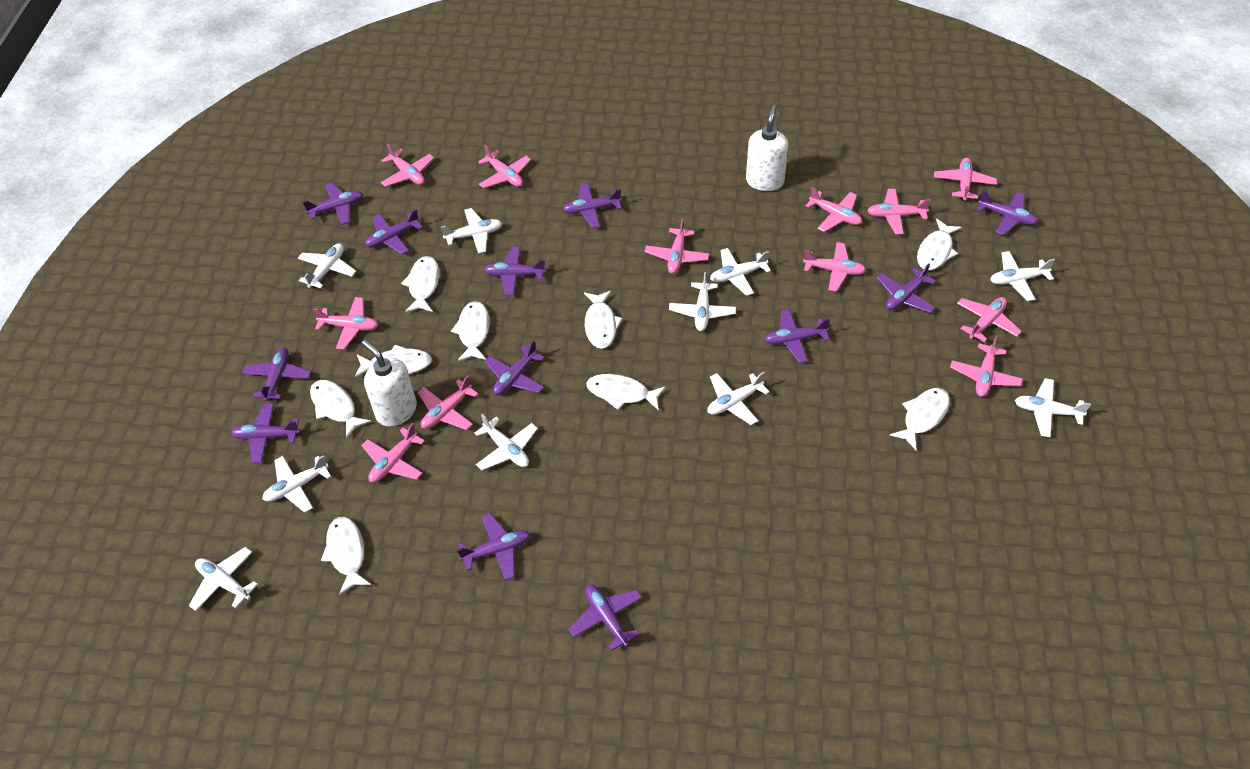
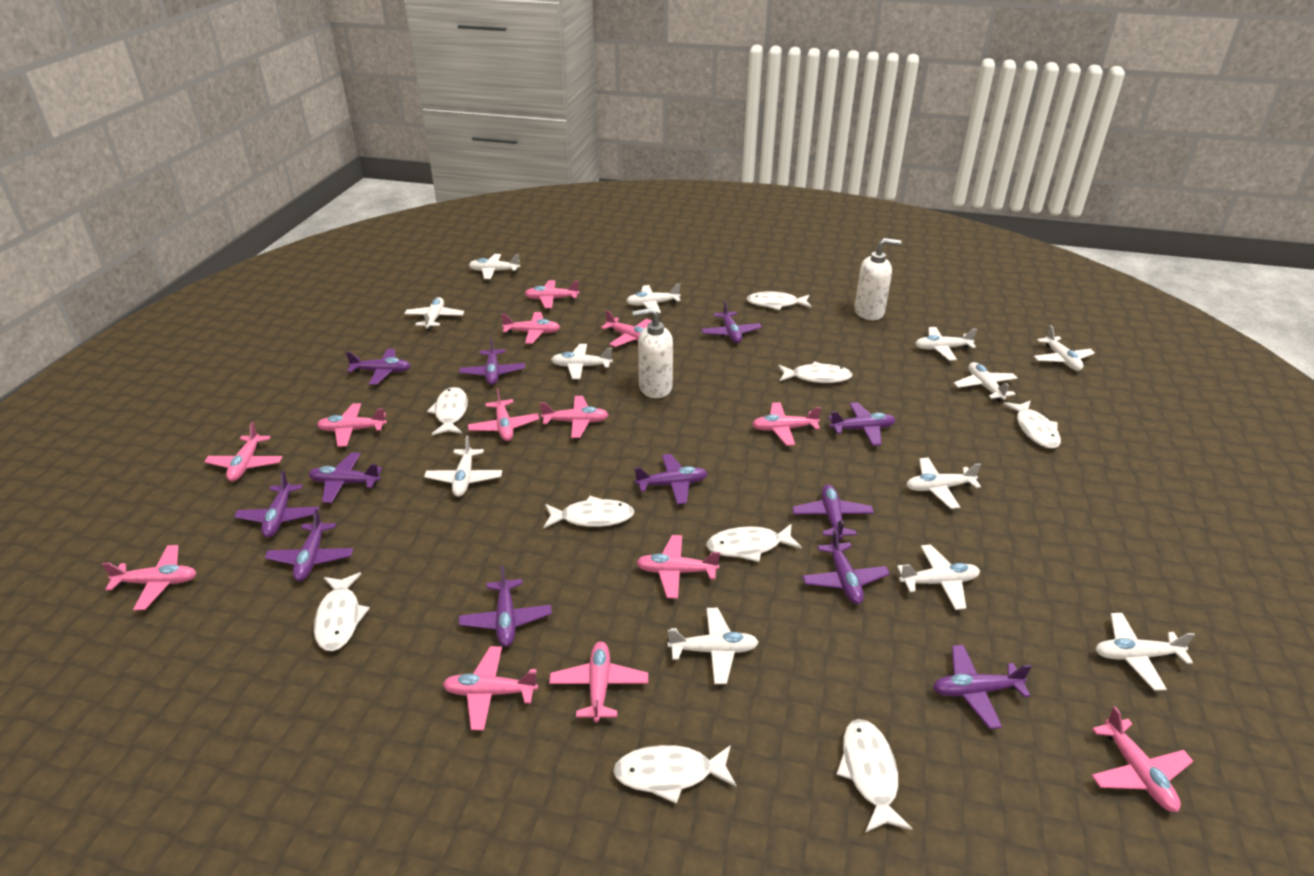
pink plane: [313,297,378,349] [362,423,425,483] [381,144,434,187] [418,376,478,430] [478,145,531,188] [645,218,709,274] [803,242,866,292] [806,187,862,232] [867,189,931,234] [934,158,997,201] [950,336,1023,397] [957,297,1021,342] = 12 -> [102,545,197,611] [204,422,282,481] [317,403,387,447] [443,646,538,731] [468,388,540,441] [501,312,560,344] [525,280,580,308] [540,396,609,438] [549,642,648,723] [601,310,652,347] [636,535,720,599] [752,402,821,446] [1091,706,1193,812] = 13
white plane: [189,547,258,611] [262,455,331,513] [298,243,356,289] [441,208,502,253] [474,414,538,471] [669,272,736,331] [707,372,769,425] [710,248,771,296] [990,251,1055,301] [1015,378,1091,437] = 10 -> [404,297,464,331] [424,435,502,497] [469,254,520,279] [551,344,613,379] [626,284,681,313] [667,608,759,684] [897,544,980,610] [906,458,981,509] [915,327,977,361] [954,362,1018,402] [1034,325,1095,371] [1095,613,1195,691] = 12

